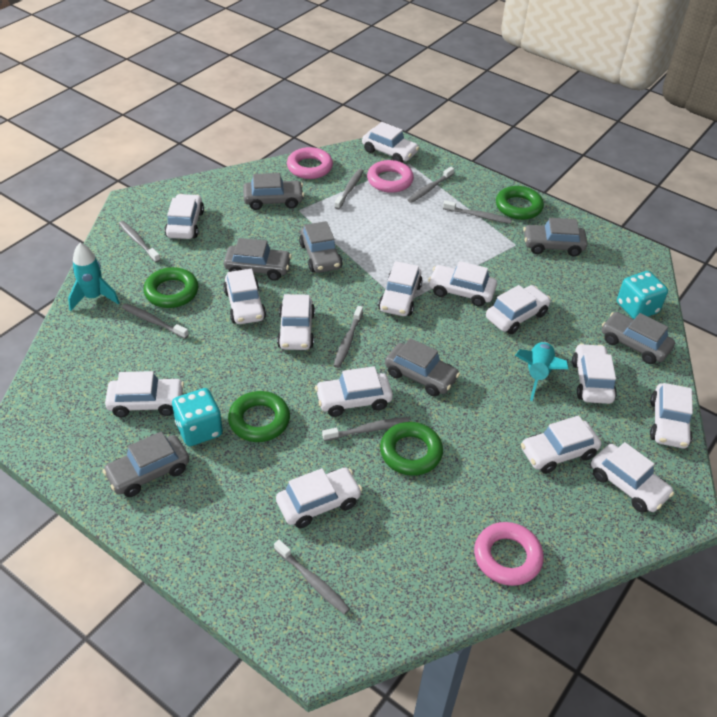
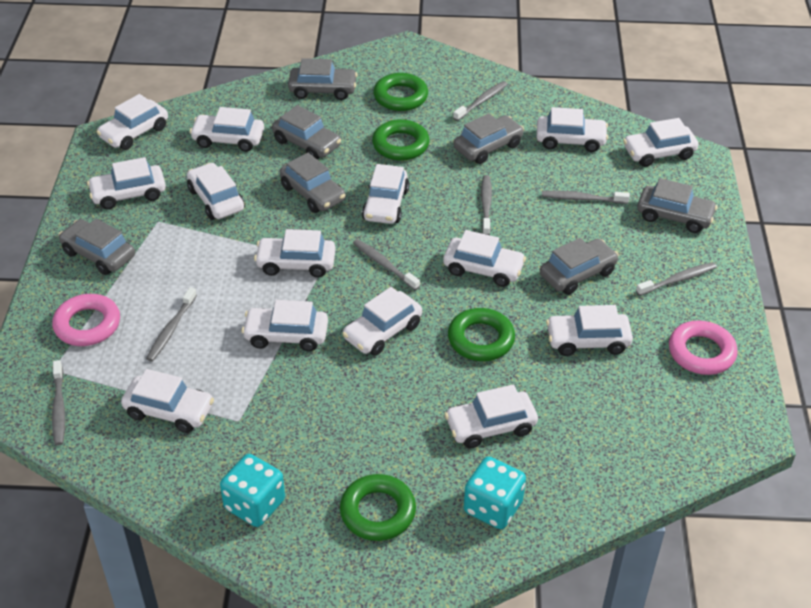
grey toothbrush: [119,221,161,263] [122,303,189,339] [274,540,350,615] [322,417,409,441] [333,306,363,368] [334,169,364,209] [408,167,454,203] [443,200,512,224] = 8 -> [52,360,65,445] [146,287,197,361] [353,239,420,290] [453,81,507,121] [481,175,492,235] [542,190,630,204] [636,262,717,296] = 7
pink ring: [287,147,333,179] [367,160,414,193] [474,522,544,586] = 3 -> [52,294,120,346] [669,320,738,375] = 2
turquoise rocket: [68,243,120,311] [515,342,568,401] = 2 -> none = 0

